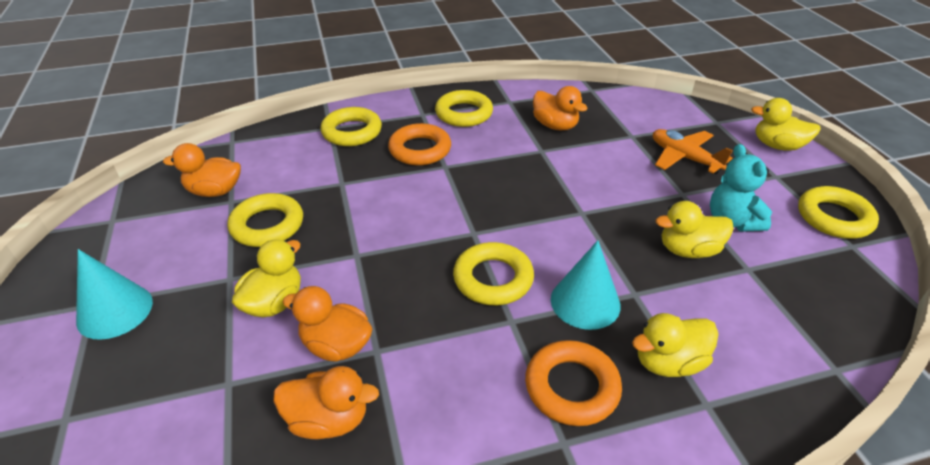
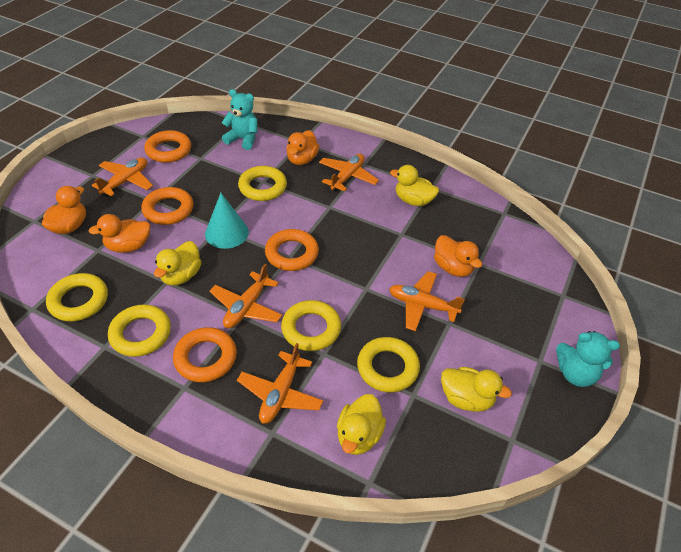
orange plane: [653,129,733,174] = 1 -> [92,158,153,197] [209,264,282,328] [237,343,323,424] [319,154,379,192] [389,271,465,331] = 5
orange ring: [388,123,451,165] [525,340,622,426] = 2 -> [141,187,193,225] [144,130,191,163] [173,327,237,382] [265,229,319,271] = 4
turquoise cone: [76,249,153,340] [551,240,621,330] = 2 -> [205,193,249,249] = 1
turquoise teddy bear: [710,144,772,232] = 1 -> [222,89,257,150] [556,331,620,387] = 2

